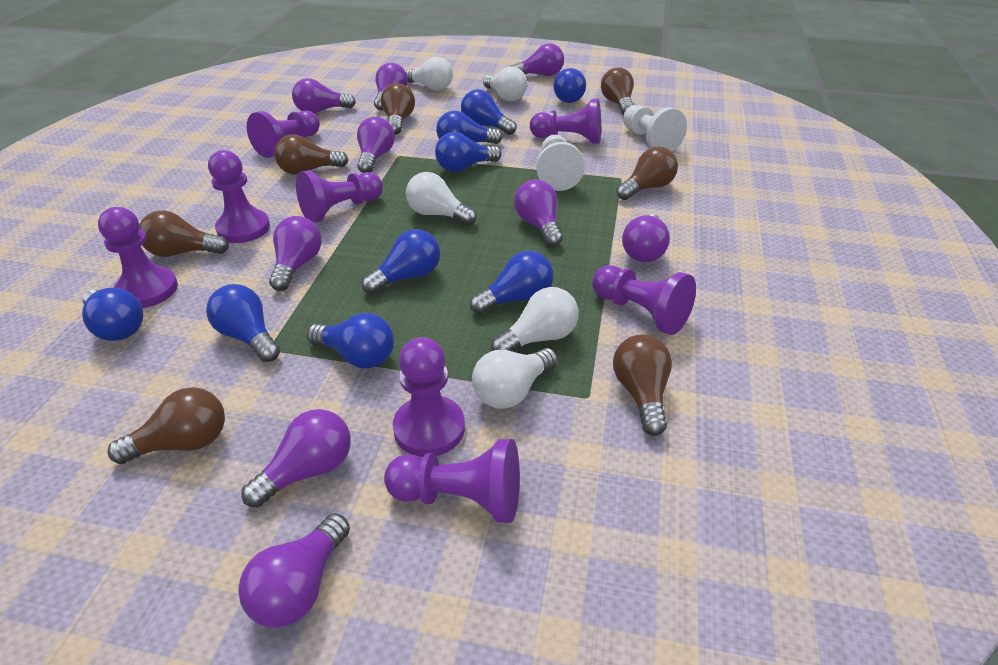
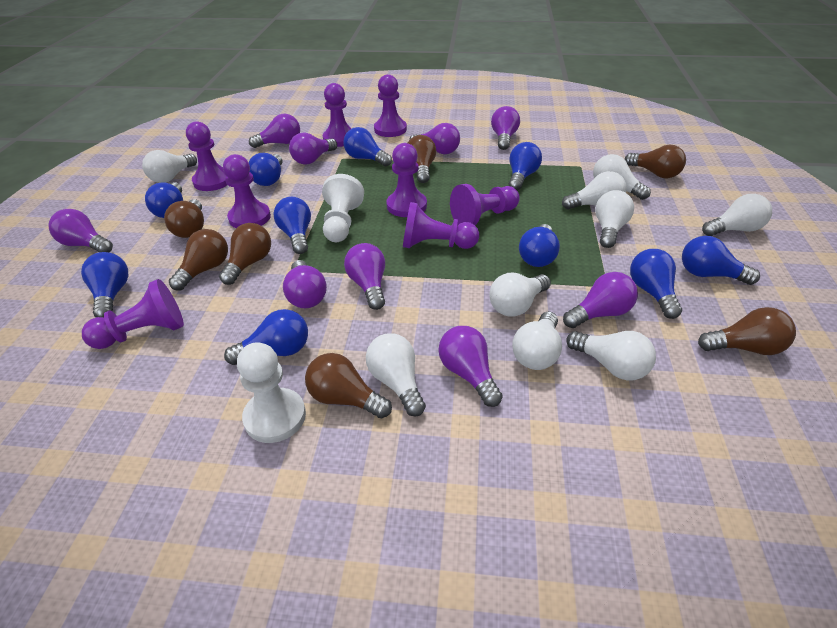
blue light bulb: [82,288,143,341] [206,284,280,362] [307,313,394,369] [362,229,440,294] [435,132,501,172] [436,110,503,144] [461,89,516,135] [470,251,553,314] [554,68,586,103] = 9 -> [81,252,128,317] [145,182,183,218] [224,309,308,365] [248,153,283,186] [273,197,311,254] [343,127,392,166] [509,142,542,191] [519,224,560,267] [630,249,682,319] [682,236,760,285] = 10
white light bulb: [405,57,453,90] [406,172,477,225] [472,348,558,409] [483,67,527,101] [491,287,579,351] = 5 -> [142,150,197,183] [366,333,426,417] [489,273,551,317] [512,312,562,370] [562,171,627,209] [566,331,656,380] [593,154,651,200] [595,190,634,248] [702,194,772,236] = 9

